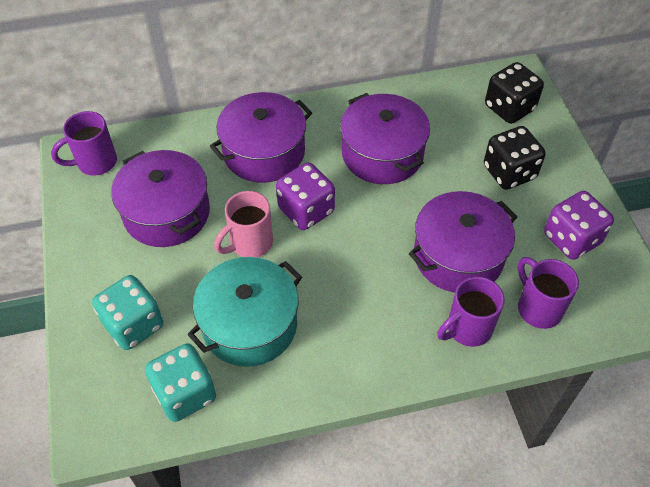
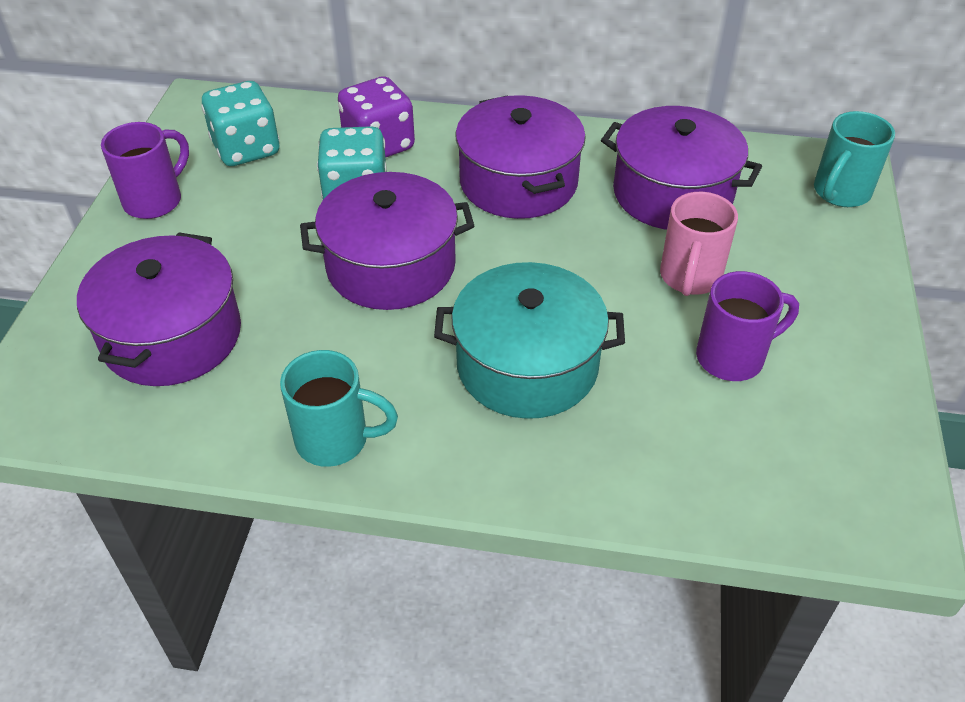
black dice: [484,126,546,190] [485,62,544,124] = 2 -> none = 0
purple dice: [276,162,335,230] [544,191,614,260] = 2 -> [338,76,415,158] = 1
purple mug: [51,111,117,176] [437,277,505,347] [517,257,579,329] = 3 -> [101,122,189,219] [696,271,799,381] = 2
turquoise mug: none = 0 -> [280,350,398,467] [814,111,895,207] = 2

